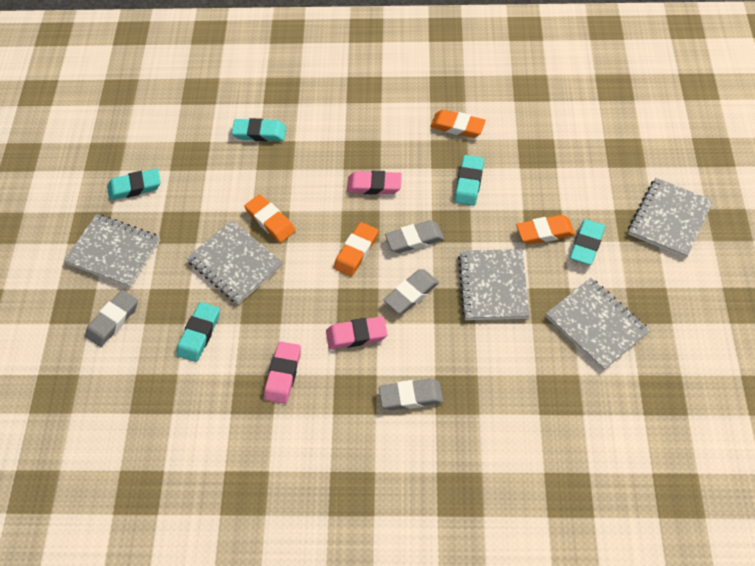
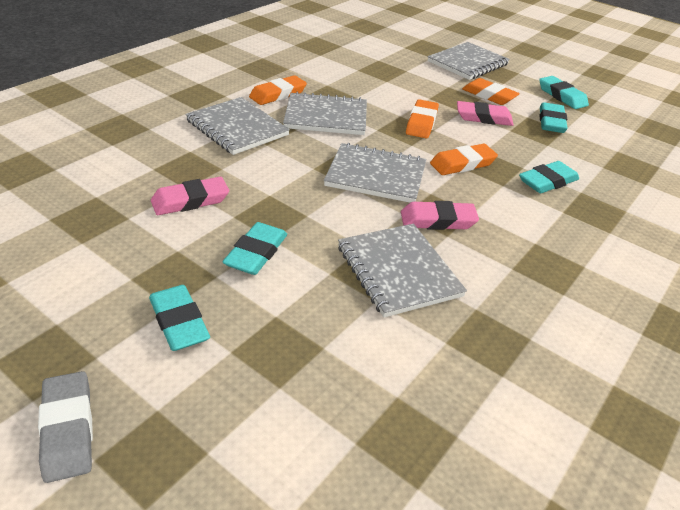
grey eraser: [85,290,138,347] [379,379,443,410] [384,269,439,314] [385,220,444,253] = 4 -> [38,371,93,483] = 1

